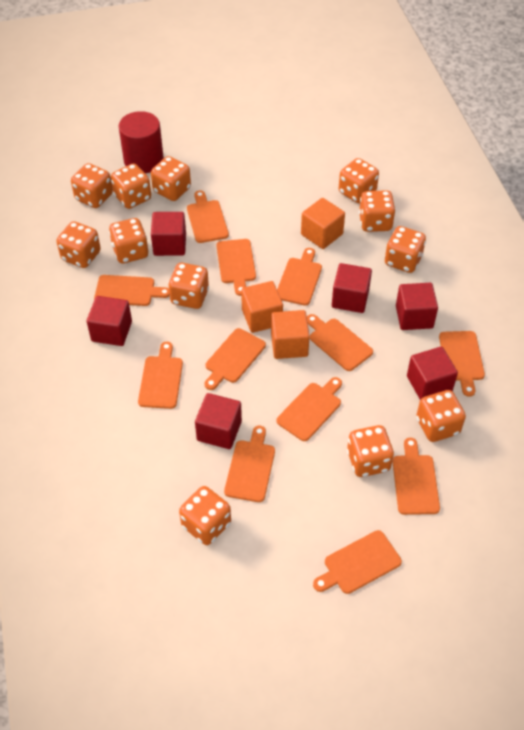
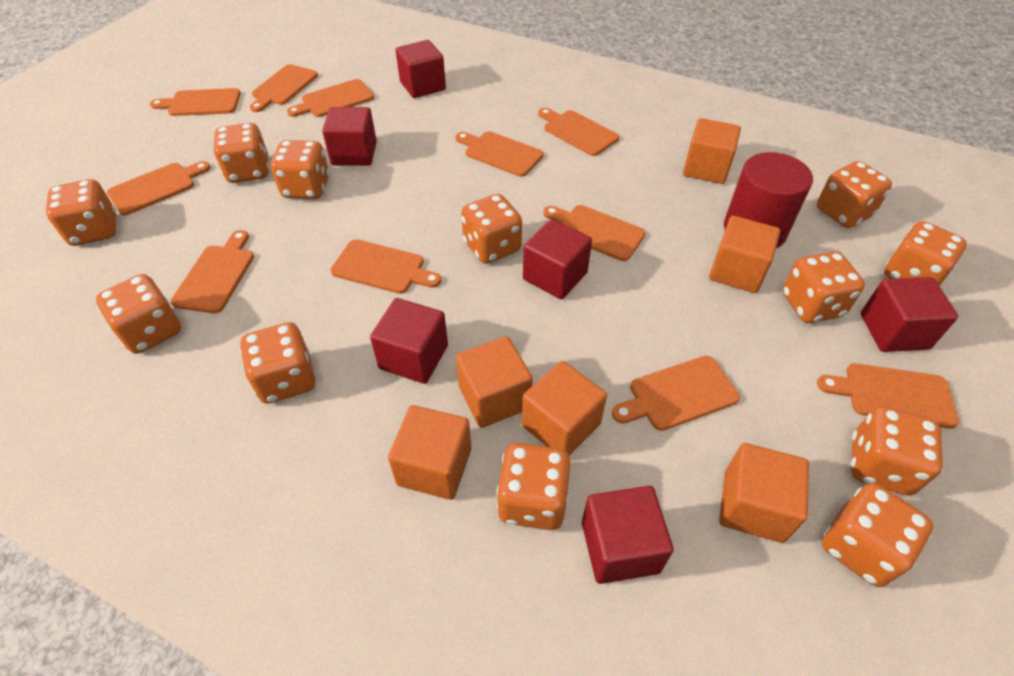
orange cube: [241,281,283,333] [271,310,310,359] [301,198,345,249] = 3 -> [388,405,471,500] [456,336,533,428] [522,361,607,456] [683,118,741,184] [709,216,780,293] [719,443,809,543] = 6
orange cutting board: [94,275,170,306] [138,342,183,409] [187,191,229,243] [205,328,266,390] [217,239,256,296] [224,426,275,502] [277,248,322,306] [277,377,342,441] [307,314,373,371] [313,530,402,594] [393,438,440,515] [439,331,485,397] = 12 -> [107,161,211,215] [150,88,241,116] [171,230,254,313] [250,64,318,112] [287,79,374,117] [331,239,441,294] [456,131,544,177] [538,108,619,156] [543,205,646,261] [612,356,740,431] [817,363,959,429] = 11

